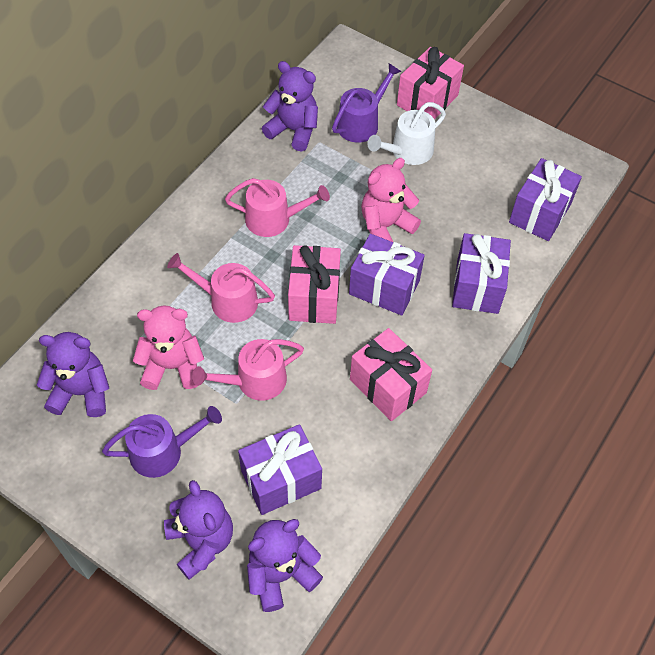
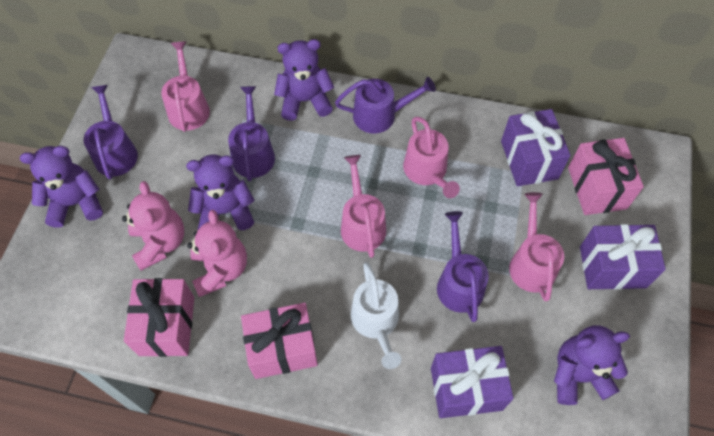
pink watering can: [167,253,275,323] [192,339,304,401] [225,178,330,237] = 3 -> [161,42,210,132] [341,155,386,258] [403,117,460,198] [509,192,564,301] = 4
purple gift: [238,424,322,515] [349,234,425,315] [452,233,511,314] [509,158,582,241] = 4 -> [431,346,514,418] [501,109,571,186] [580,224,666,290] = 3
purple watering can: [102,406,222,478] [332,63,402,143] = 2 -> [84,85,138,179] [228,86,275,181] [335,77,436,133] [437,211,489,322] = 4

